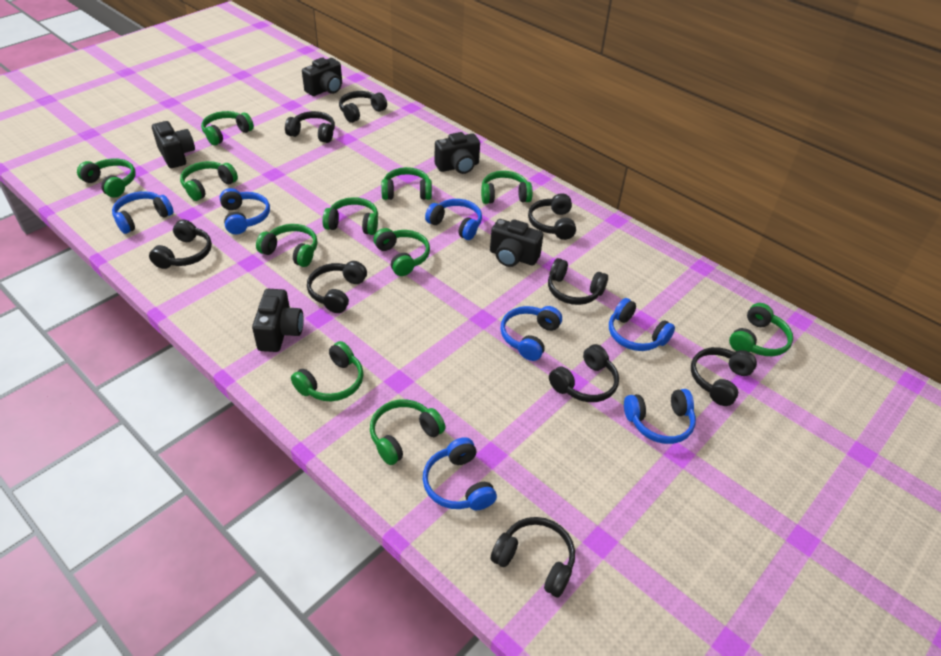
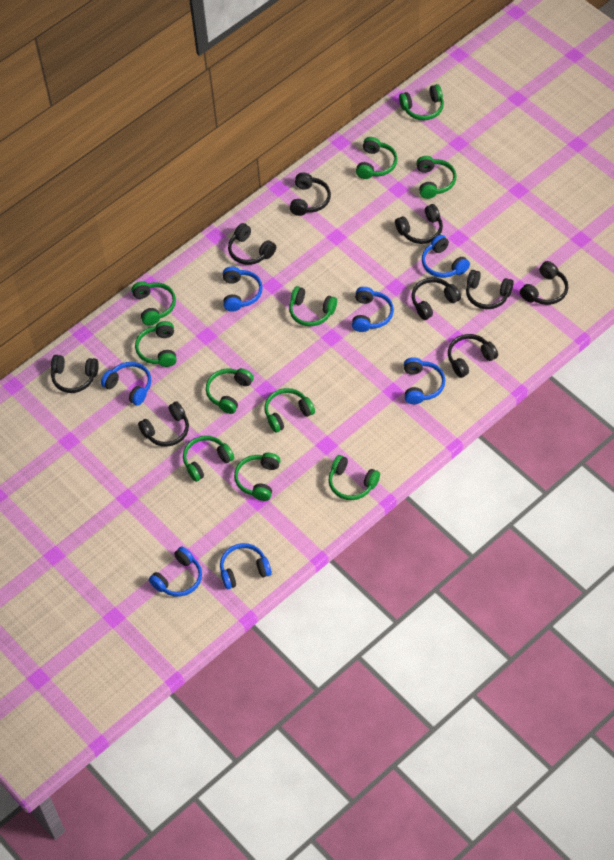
black camera: [152,121,195,168] [252,289,304,352] [302,57,342,96] [435,132,480,174] [490,219,543,267] = 5 -> none = 0

